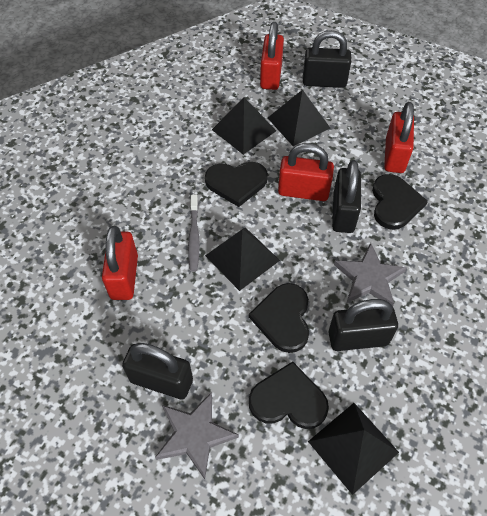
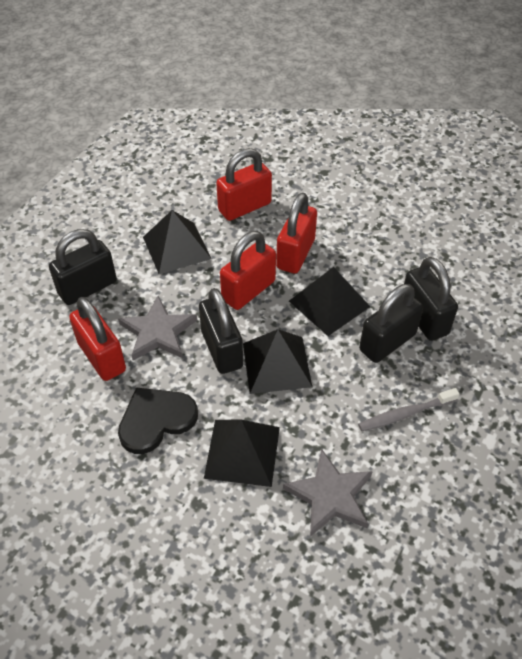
black heart: [205,162,268,207] [249,283,309,353] [249,361,329,429] [372,174,428,230] = 4 -> [118,388,198,454] = 1

